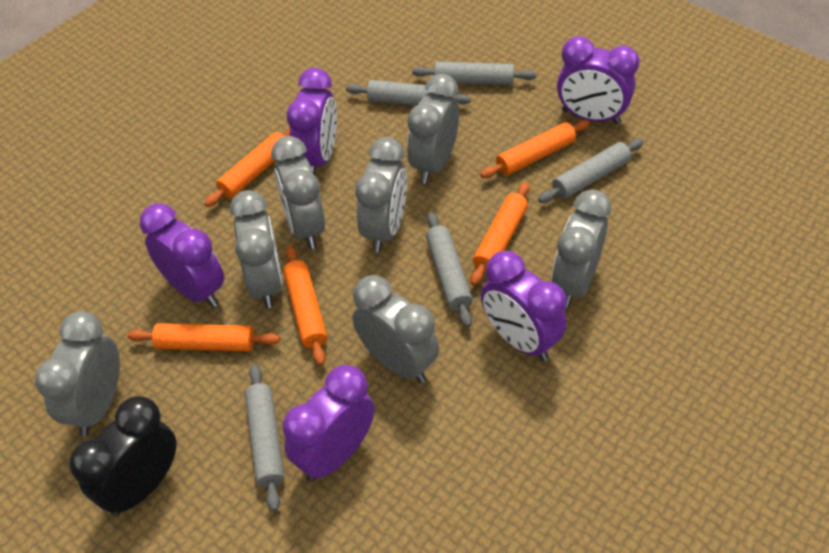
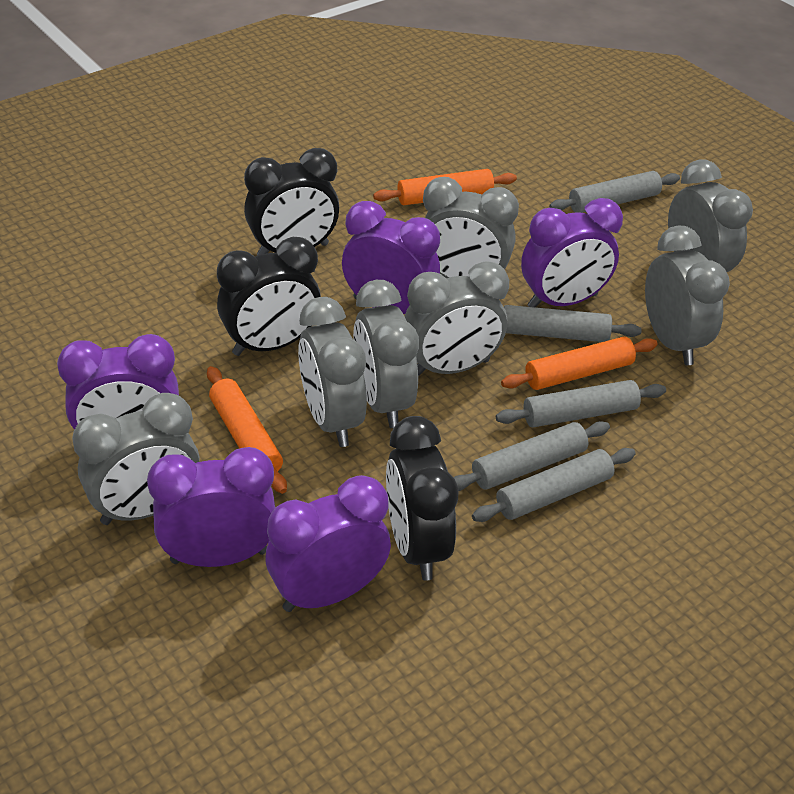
black clock: [69,396,176,516] = 1 -> [217,237,321,356] [244,148,339,255] [386,416,458,581] = 3
orange rolling pin: [127,323,280,352] [204,127,290,207] [283,246,327,366] [470,182,530,286] [480,120,590,178] = 5 -> [207,366,287,494] [373,169,517,205] [501,337,658,390] = 3

